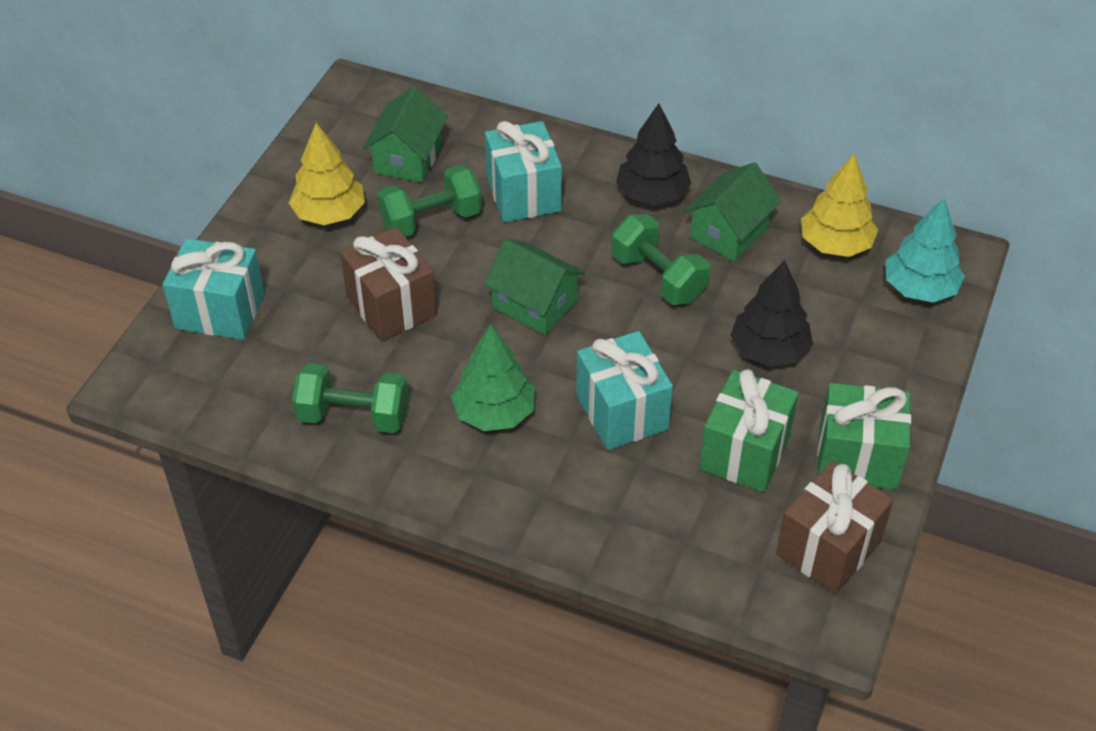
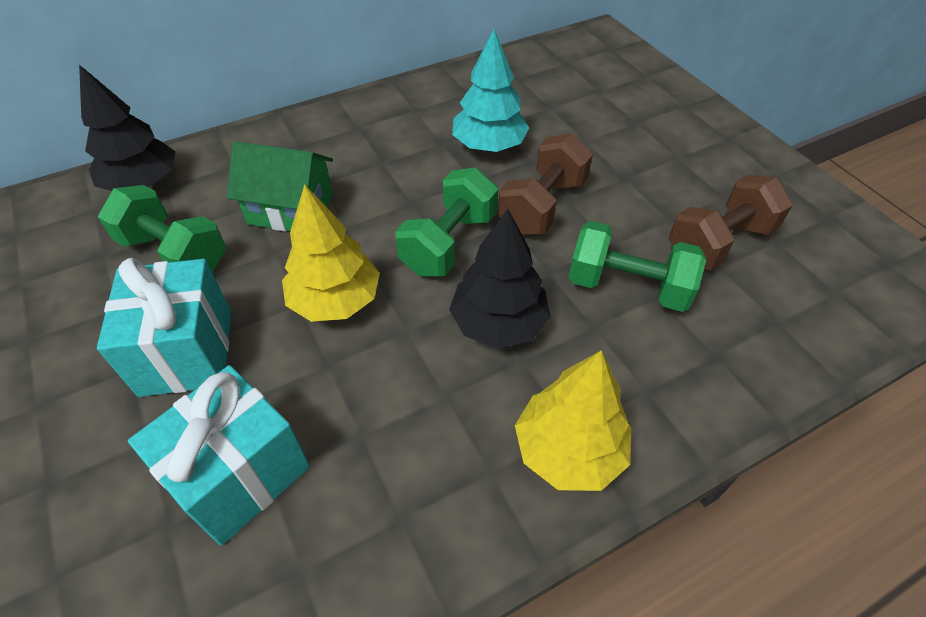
brown dumbbell: none = 0 -> [498,133,593,235] [669,175,793,271] = 2
brown gift: [340,227,437,341] [776,461,894,594] = 2 -> none = 0
green gift: [699,369,799,492] [817,383,911,490] = 2 -> none = 0
green house: [363,86,448,183] [484,239,585,335] [684,162,781,261] = 3 -> [227,141,333,231] = 1
green tree: [451,324,535,431] = 1 -> none = 0
turquoise gift: [163,238,265,340] [485,121,562,222] [576,331,673,450] = 3 -> [97,258,231,397] [128,365,310,546] = 2

